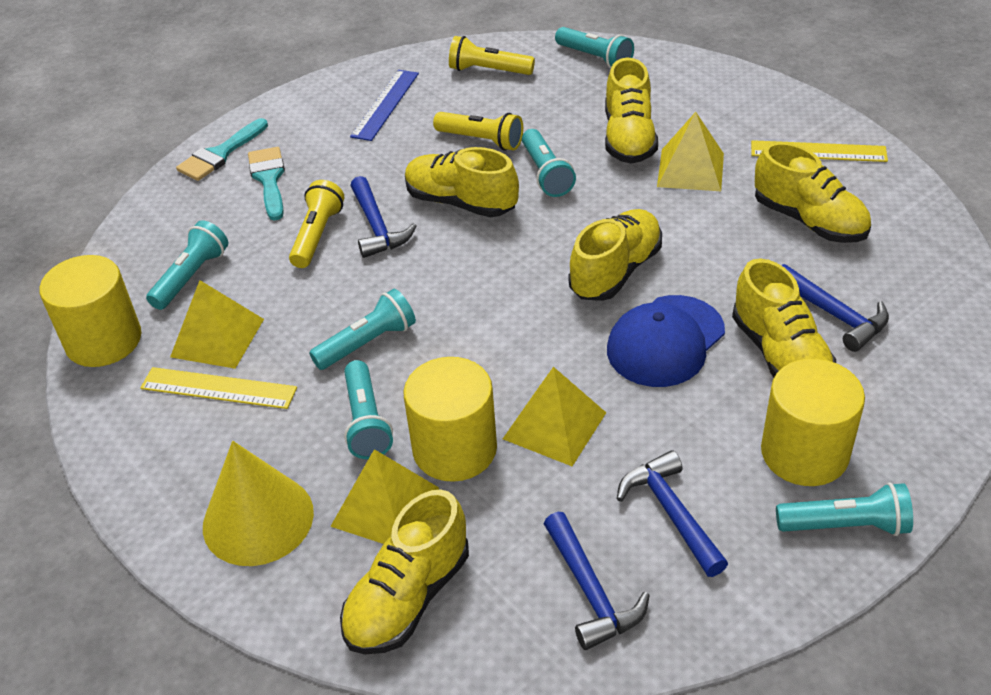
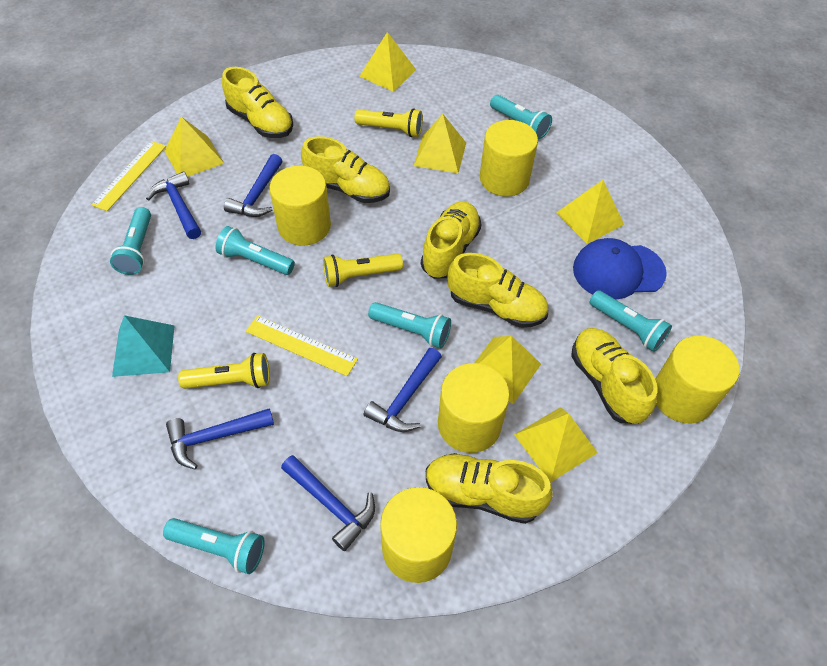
blue hammer: [350,176,417,258] [544,512,650,650] [617,450,728,577] [781,264,889,352] = 4 -> [146,171,201,239] [166,408,274,470] [224,154,283,217] [281,455,375,551] [364,348,442,432] = 5
blue ruler: [350,70,419,141] = 1 -> none = 0
turquoise brush: [176,118,268,181] [248,147,285,221] = 2 -> none = 0
turquoise pyramid: none = 0 -> [112,315,175,377] = 1
yellow cone: [203,441,314,566] = 1 -> none = 0
yellow cylinder: [39,255,141,367] [403,357,497,482] [761,359,865,486] = 3 -> [270,166,331,246] [380,487,457,583] [438,363,510,453] [480,120,538,197] [655,335,739,423] = 5
yellow pyramid: [170,280,264,369] [330,449,439,544] [503,367,606,466] [657,112,724,191] = 4 -> [165,117,224,177] [359,32,416,92] [413,114,466,173] [474,336,541,404] [514,407,598,483] [556,180,624,244] = 6

